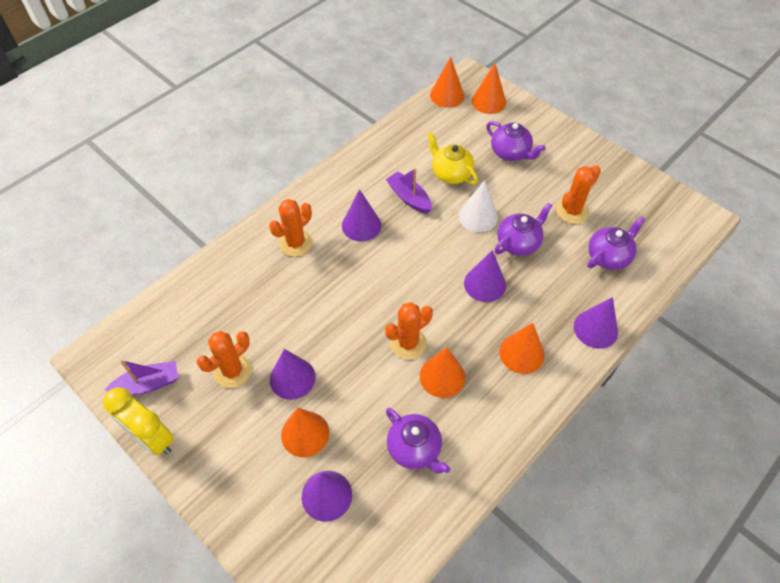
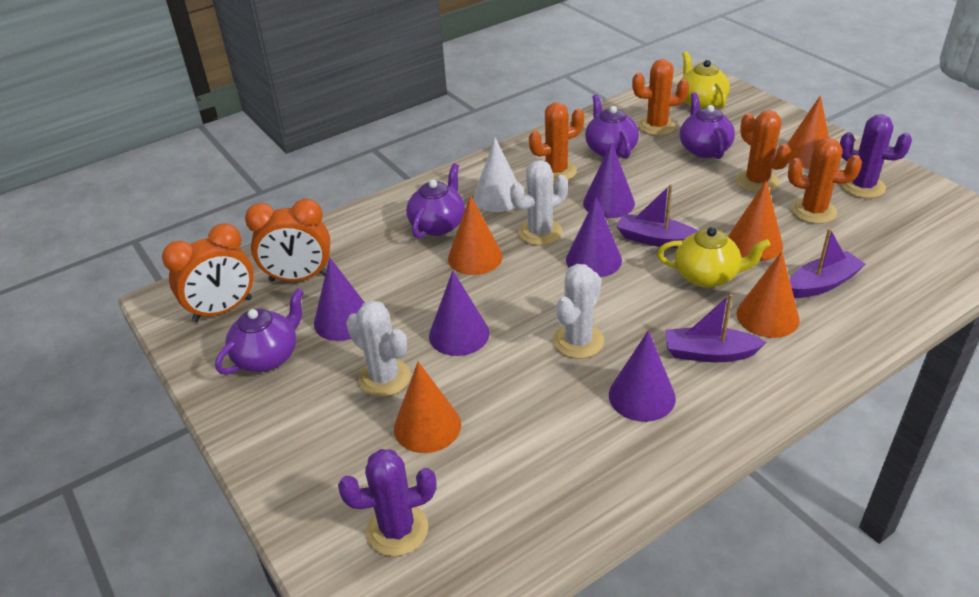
orange clock: none = 0 -> [162,223,254,322] [245,199,330,282] = 2
purple boat: [105,360,178,395] [386,168,432,214] = 2 -> [617,184,698,248] [666,294,766,362] [789,228,866,298] = 3
purple cactus: none = 0 -> [338,449,436,556] [840,114,912,198] = 2
white cactus: none = 0 -> [346,300,411,397] [510,160,568,246] [553,264,604,359] = 3
yellow clock: [103,387,174,455] = 1 -> none = 0
yellow teapot: [427,132,478,185] = 1 -> [657,227,771,288] [681,51,730,109] = 2

